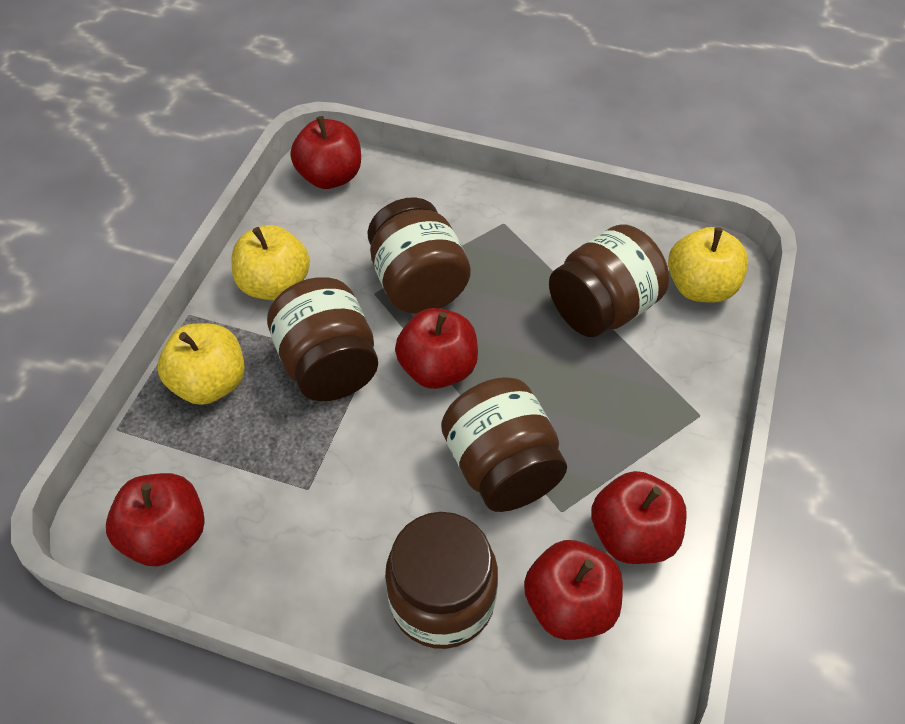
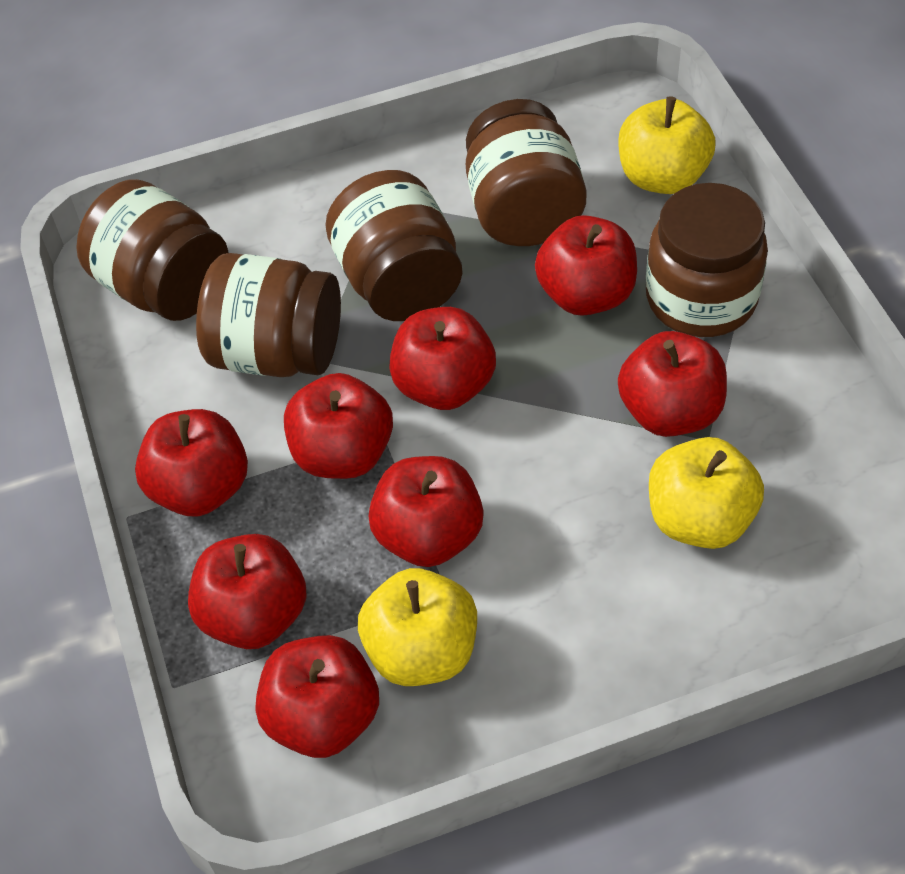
red apple: [106,473,205,566] [290,116,361,189] [395,308,478,389] [524,540,623,640] [591,471,687,564] = 5 -> [135,409,248,516] [188,534,307,649] [256,635,379,758] [284,373,393,479] [368,456,484,567] [389,307,496,410] [535,215,637,316] [618,331,727,437] = 8

